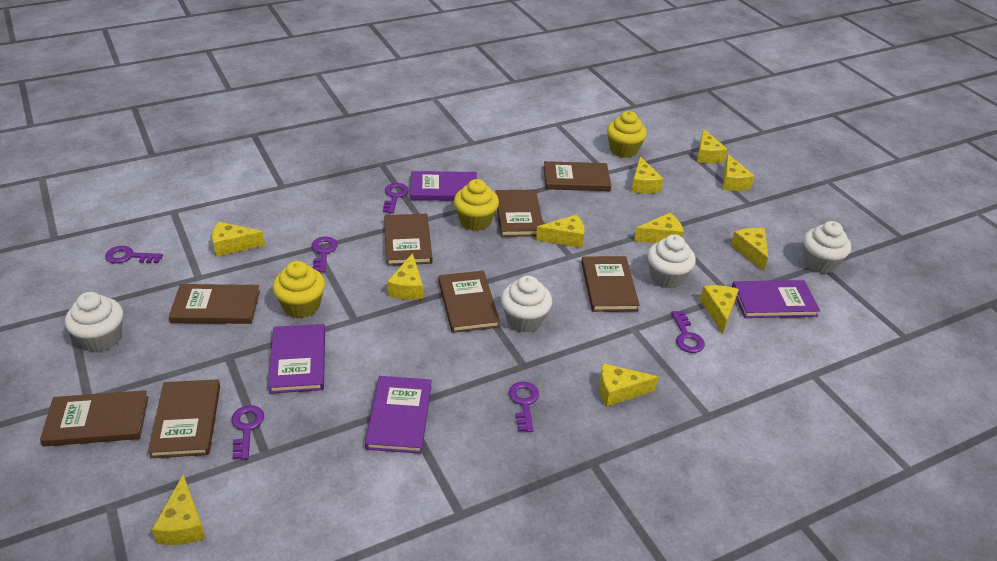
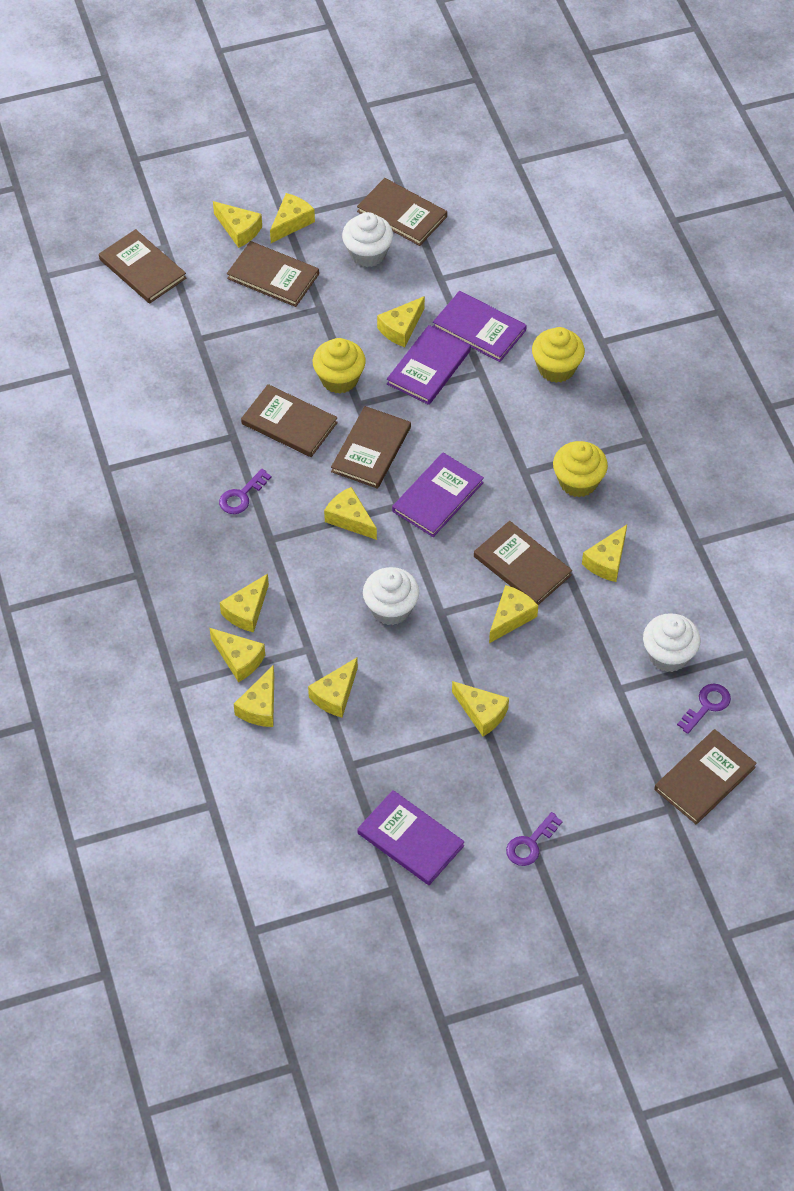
brown book: [40,390,149,447] [148,379,220,458] [169,284,260,324] [384,214,432,266] [438,271,500,333] [495,190,543,237] [543,161,611,191] [581,256,640,312] = 8 -> [99,229,186,304] [227,241,319,307] [241,384,338,457] [331,406,411,489] [357,178,447,246] [474,521,572,605] [654,729,757,825] = 7
purple key: [105,246,163,264] [231,405,264,460] [311,236,338,273] [383,183,409,214] [509,381,539,432] [671,311,705,353] = 6 -> [219,469,272,514] [506,812,562,866] [677,684,731,734] = 3
white cupcake: [65,292,123,352] [501,275,552,333] [647,234,696,289] [803,221,851,274] = 4 -> [342,212,393,267] [363,567,419,625] [643,613,701,672] = 3

